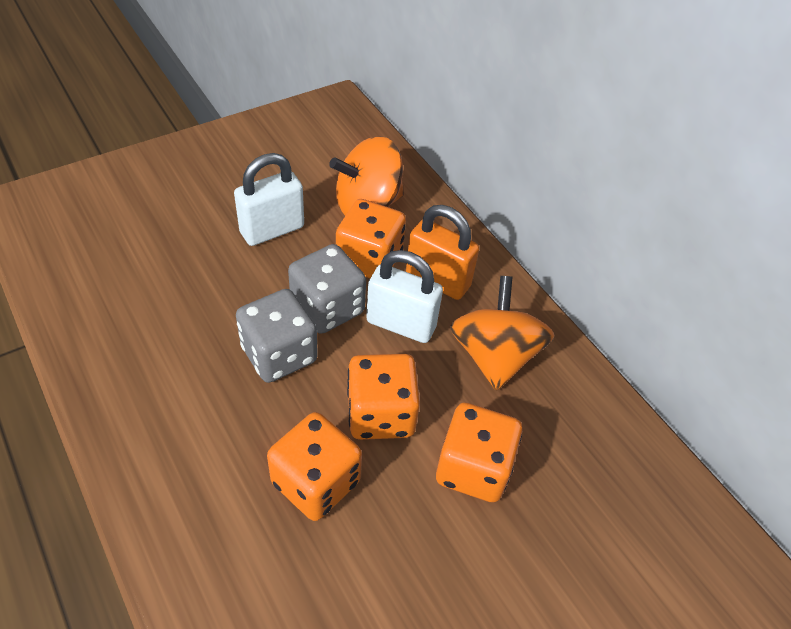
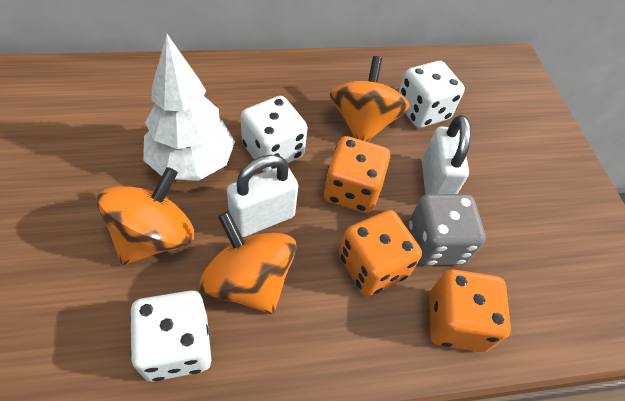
grey dice: [236,289,318,383] [288,244,366,334] = 2 -> [409,194,486,266] = 1
orange dice: [267,412,362,521] [336,199,406,278] [347,354,420,440] [436,403,522,503] = 4 -> [324,136,390,213] [339,210,422,296] [430,269,511,352] = 3
orange padlock: [406,205,479,300] = 1 -> none = 0
orange spinning top: [329,136,404,216] [450,276,555,391] = 2 -> [97,167,194,265] [200,211,296,314] [330,56,410,142] = 3
white dice: none = 0 -> [130,290,211,382] [241,96,308,172] [399,61,465,128] = 3
white tree: none = 0 -> [143,34,235,181] = 1

